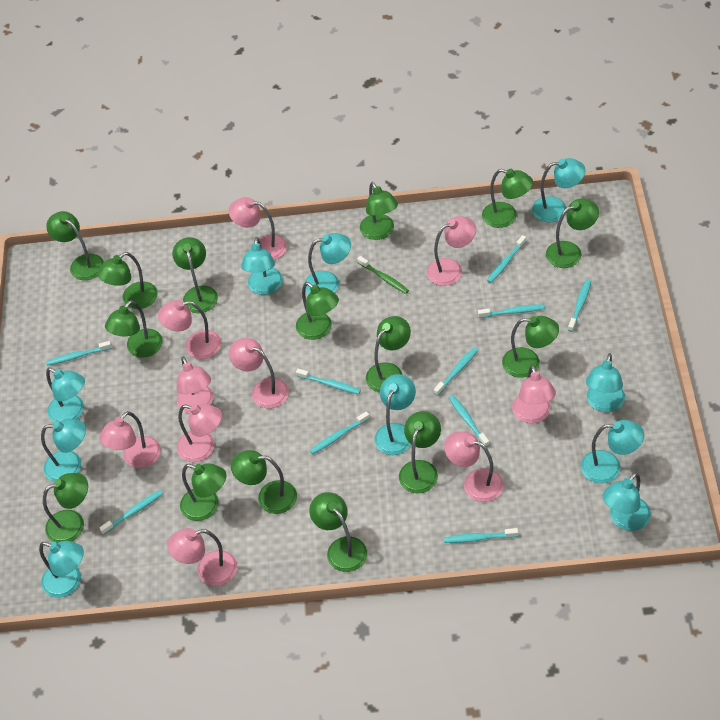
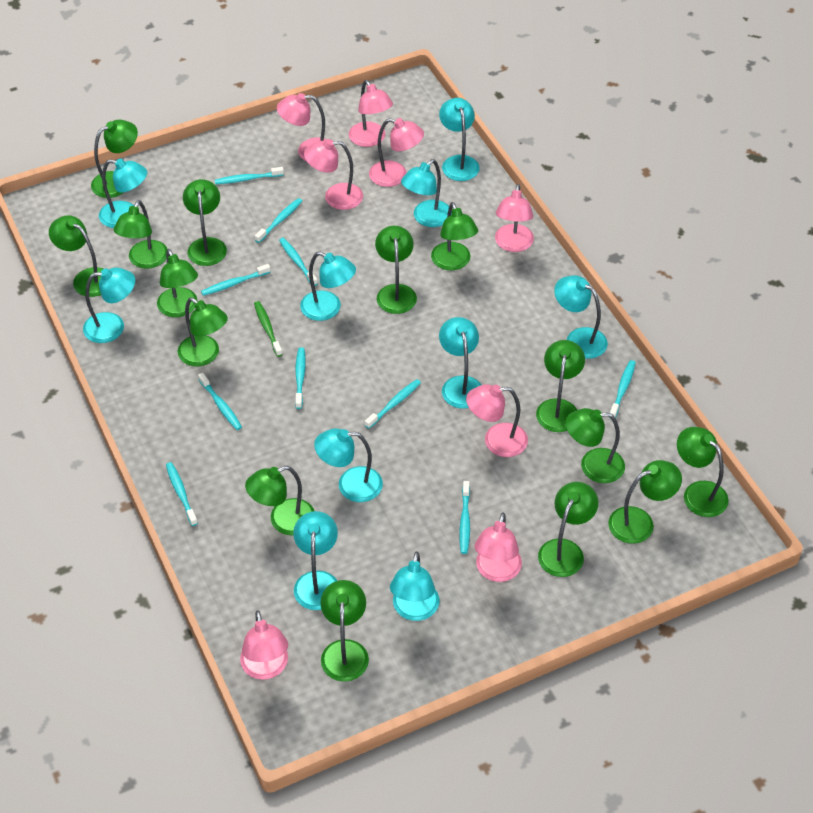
pink lamp: [99,411,161,468] [158,300,221,359] [167,528,237,586] [177,357,213,414] [177,404,222,462] [229,197,287,260] [229,338,289,408] [427,216,476,286] [444,431,504,502] [512,365,556,423] = 10 -> [240,610,288,680] [277,93,335,161] [304,139,363,210] [349,80,393,147] [369,118,424,187] [466,384,528,457] [474,513,522,582] [495,184,534,252] = 8

